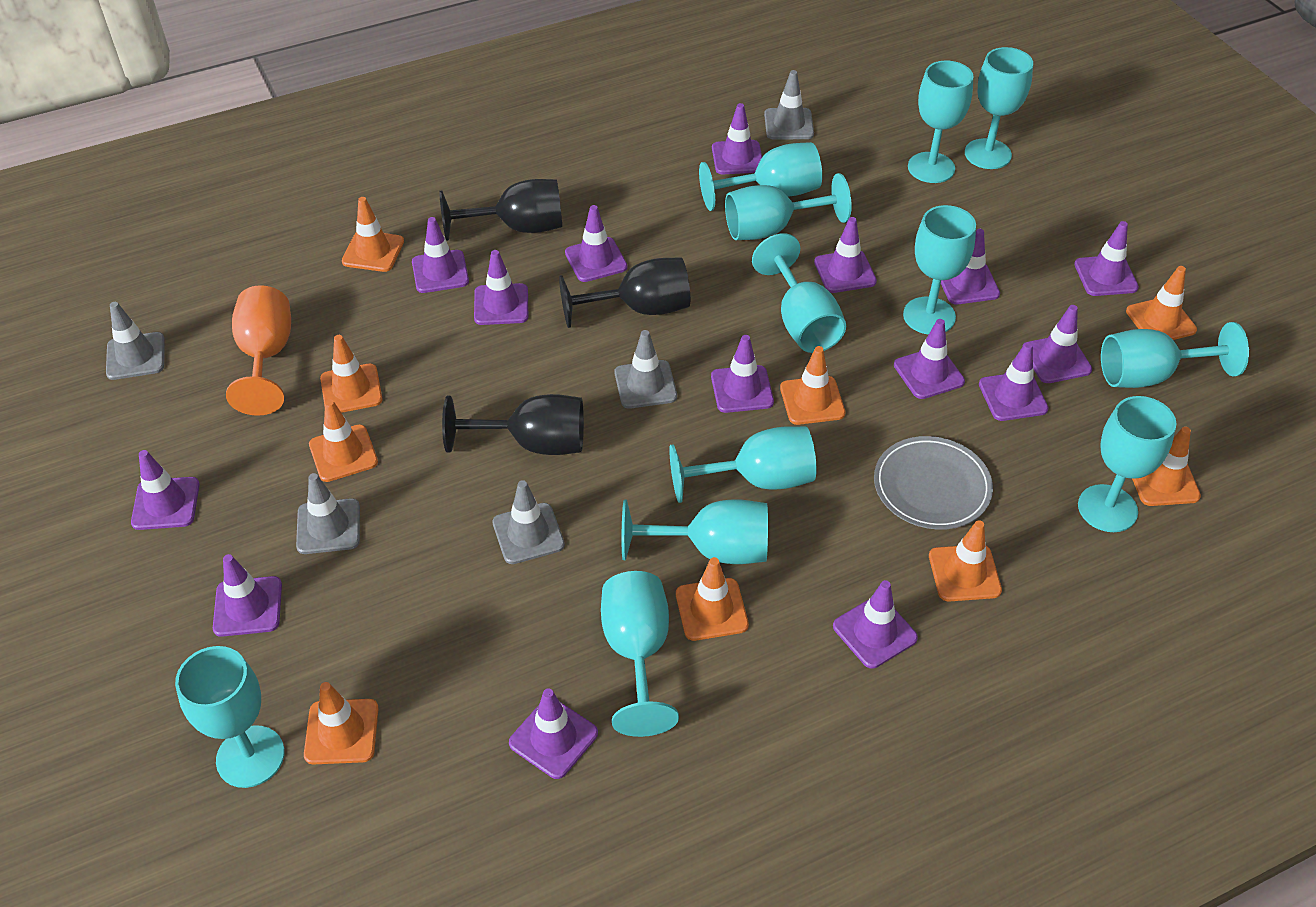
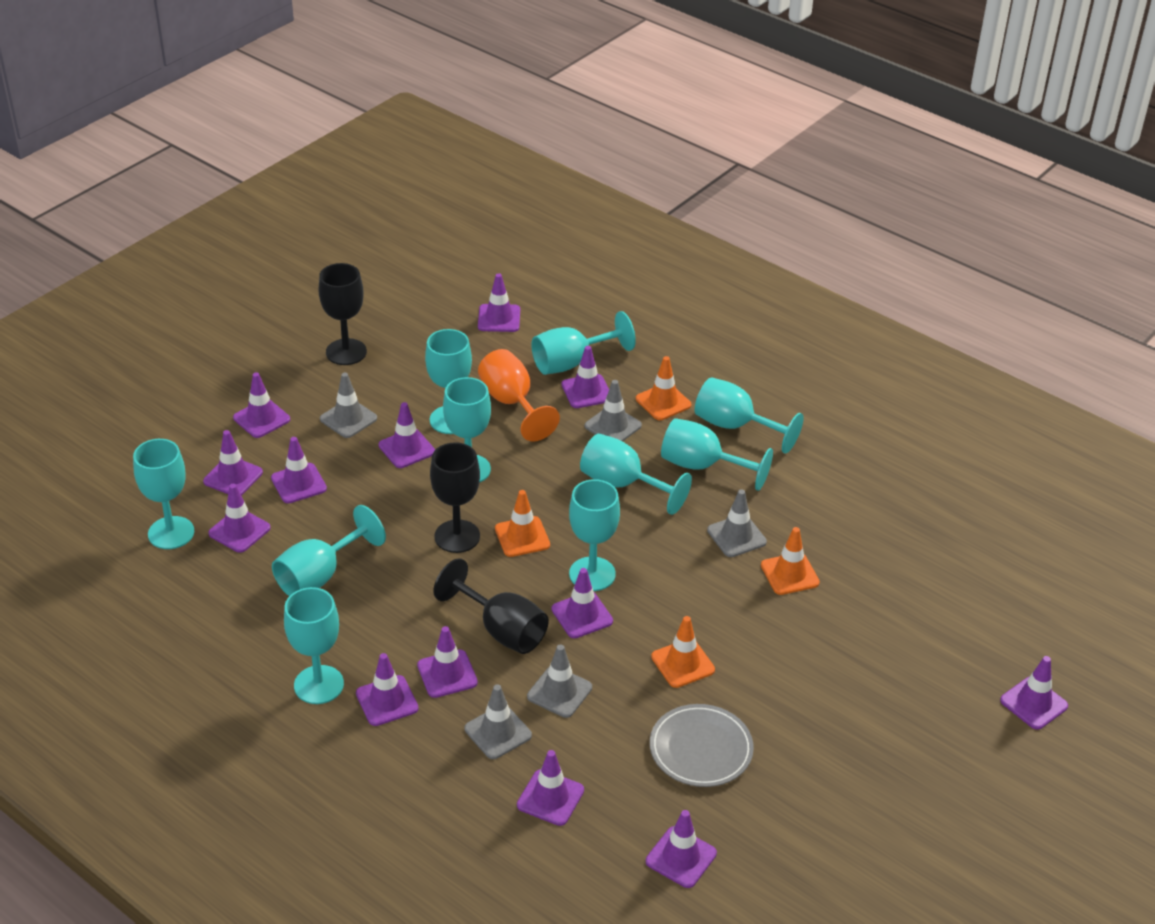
orange traffic cone: [304,682,379,764] [309,399,378,482] [320,335,382,413] [342,197,404,272] [676,557,749,641] [780,346,846,425] [929,520,1002,601] [1126,266,1197,340] [1132,427,1201,506] = 9 -> [495,490,550,557] [636,356,691,420] [651,616,715,688] [761,527,820,595] = 4
purple traffic cone: [131,450,200,530] [213,554,282,637] [412,217,469,293] [474,250,528,325] [509,688,598,779] [565,205,627,282] [711,335,774,413] [712,103,762,174] [814,217,877,293] [833,580,918,669] [894,319,965,399] [941,229,1000,304] [979,342,1049,421] [1022,305,1092,383] [1074,221,1139,296] = 15 -> [203,430,263,496] [208,484,271,553] [233,372,290,438] [271,437,327,503] [356,653,419,726] [378,402,435,468] [417,626,478,698] [478,273,520,332] [517,750,584,826] [552,568,613,638] [561,346,609,408] [646,810,717,888] [1000,656,1068,730] = 13
turquoise goblet: [175,646,285,788] [601,571,679,737] [622,499,768,564] [669,426,816,503] [699,142,822,211] [725,173,852,240] [752,233,846,353] [903,205,976,335] [908,61,974,183] [965,47,1033,169] [1078,396,1176,532] [1101,322,1249,388] = 12 -> [133,439,194,549] [272,505,386,596] [284,587,344,704] [425,329,472,434] [443,377,491,483] [531,311,636,375] [569,479,620,591] [580,434,692,515] [661,418,773,491] [695,377,804,453] = 10

